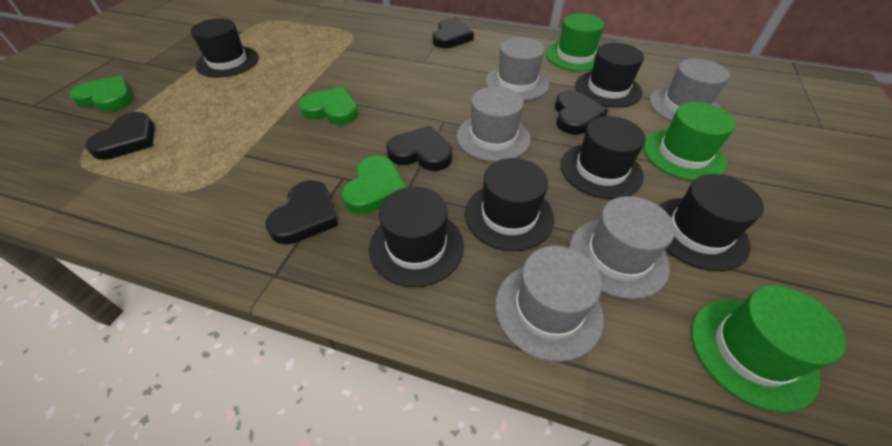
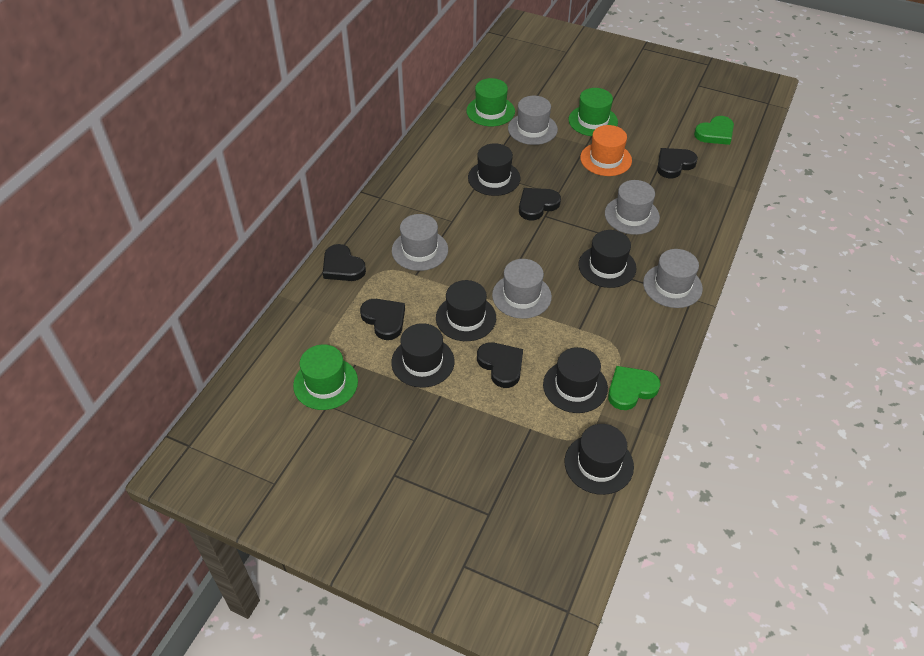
green heart: [69,76,132,111] [299,87,358,125] [342,156,407,214] = 3 -> [608,366,660,410] [694,116,734,145] = 2
orange hat: none = 0 -> [580,125,632,176] = 1

